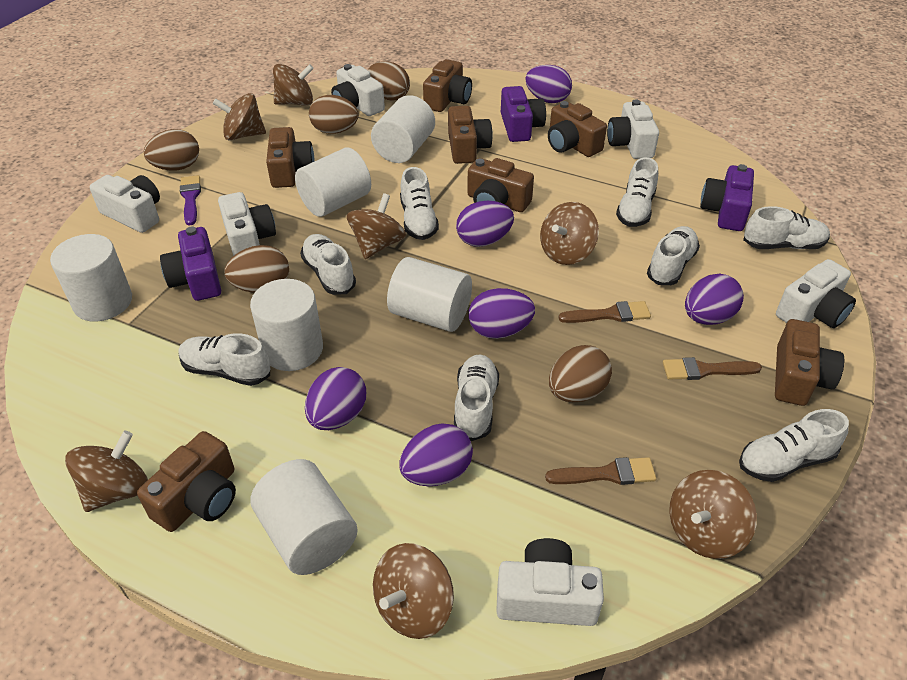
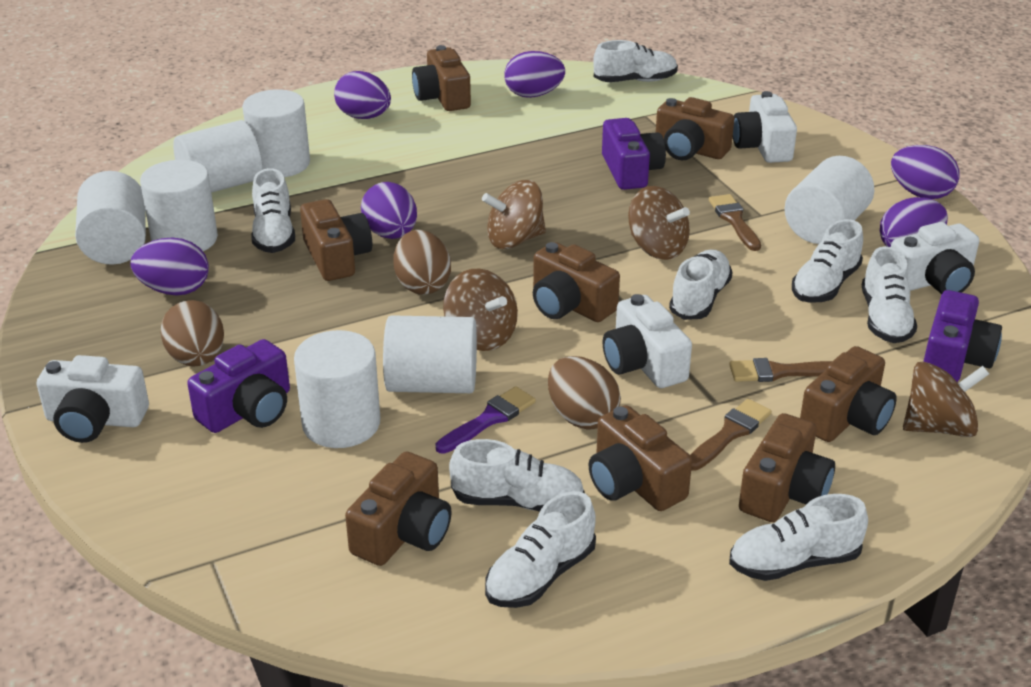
brown camera: [137,431,236,532] [266,127,314,188] [423,59,472,112] [448,106,493,164] [467,158,534,212] [548,101,607,157] [775,319,844,406] = 7 -> [300,199,372,281] [345,451,452,566] [412,45,471,111] [533,242,620,322] [589,405,692,511] [656,97,734,160] [739,413,835,522] [800,346,897,442] = 8
brown egg: [144,129,199,171] [224,245,289,293] [309,95,359,134] [368,61,410,101] [549,345,612,402] = 5 -> [160,300,224,366] [393,230,451,295] [548,356,621,430] = 3
brown spinning top: [65,431,148,512] [213,93,266,140] [273,64,314,106] [347,193,406,259] [373,543,454,639] [540,202,599,265] [669,470,757,559] = 7 -> [443,269,518,351] [482,180,546,249] [628,186,690,260] [903,361,989,437] = 4
white camera: [90,175,160,233] [218,192,276,256] [331,64,385,116] [496,538,604,626] [607,99,659,159] [776,259,856,328] = 6 -> [37,355,149,443] [603,294,692,388] [733,91,797,163] [891,222,979,294] = 4
white cylinder: [50,234,132,321] [250,279,323,371] [250,459,358,575] [295,148,371,217] [371,95,435,163] [387,257,472,332] = 6 -> [75,171,146,265] [140,160,218,251] [173,120,262,193] [242,89,310,177] [294,330,380,448] [383,315,477,393] [785,156,874,244] = 7

